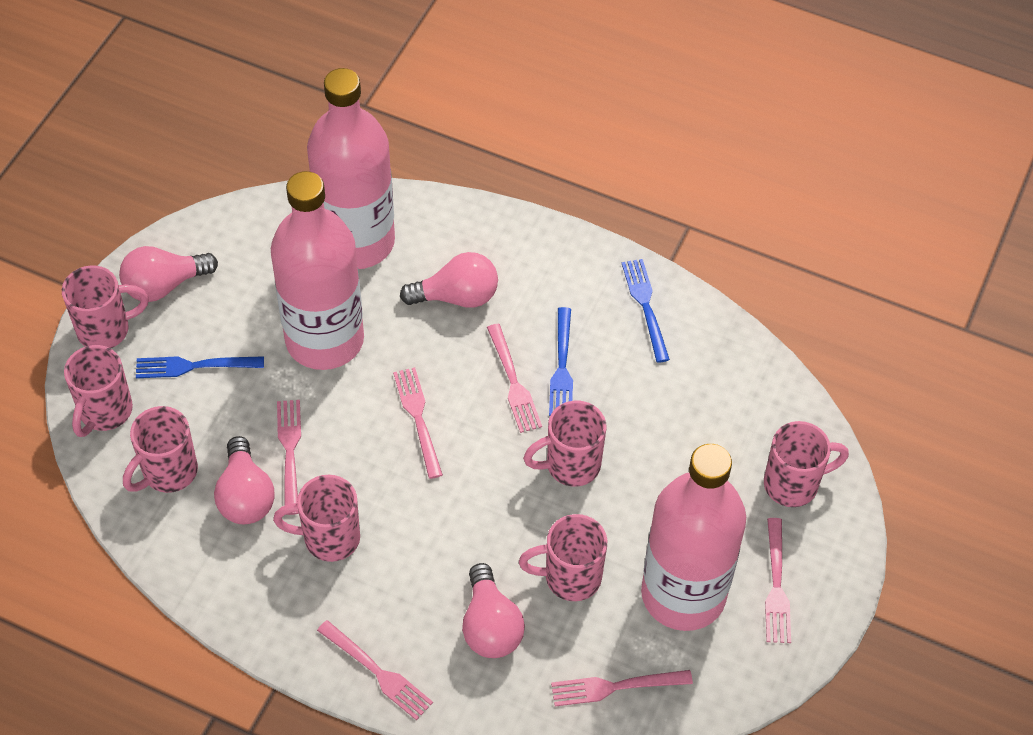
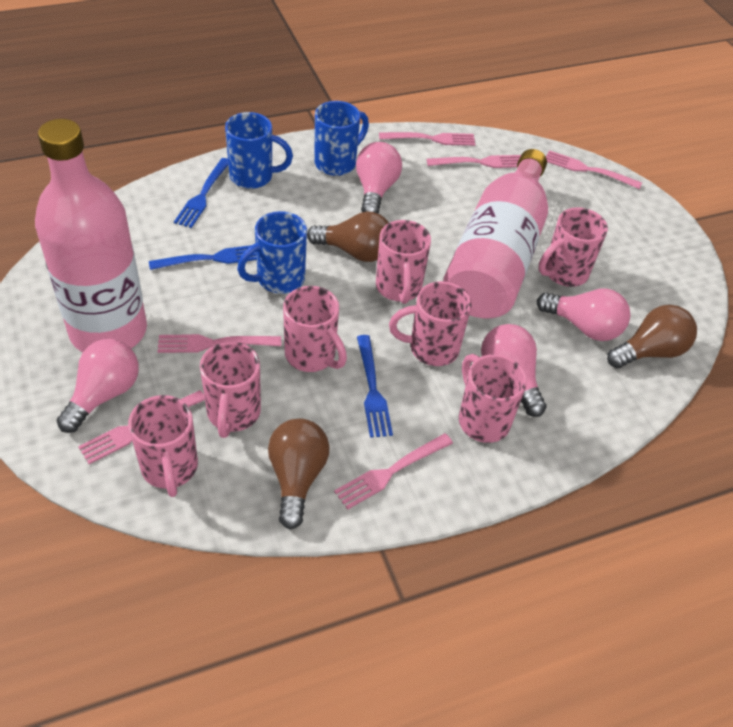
blue mug: none = 0 -> [225,112,293,189] [237,211,307,294] [314,101,369,176] = 3
brown light bulb: none = 0 -> [268,418,330,529] [307,212,389,262] [607,305,697,368] = 3
pink bottle: [271,171,364,370] [307,68,395,269] [641,444,746,631] = 3 -> [35,119,147,352] [443,149,548,318] = 2

